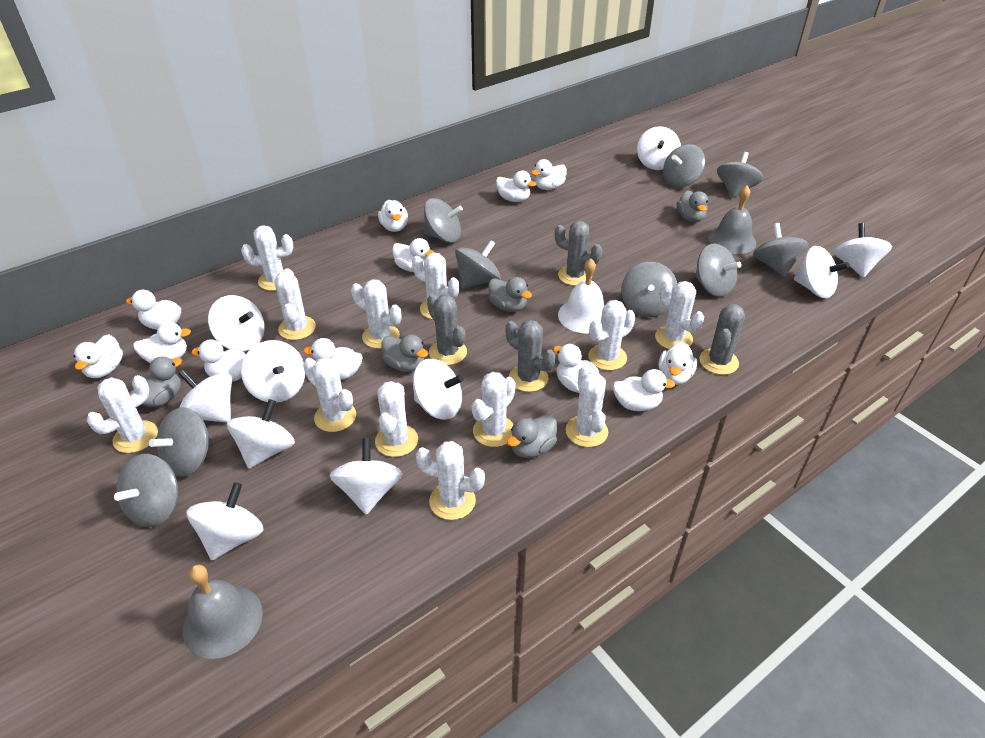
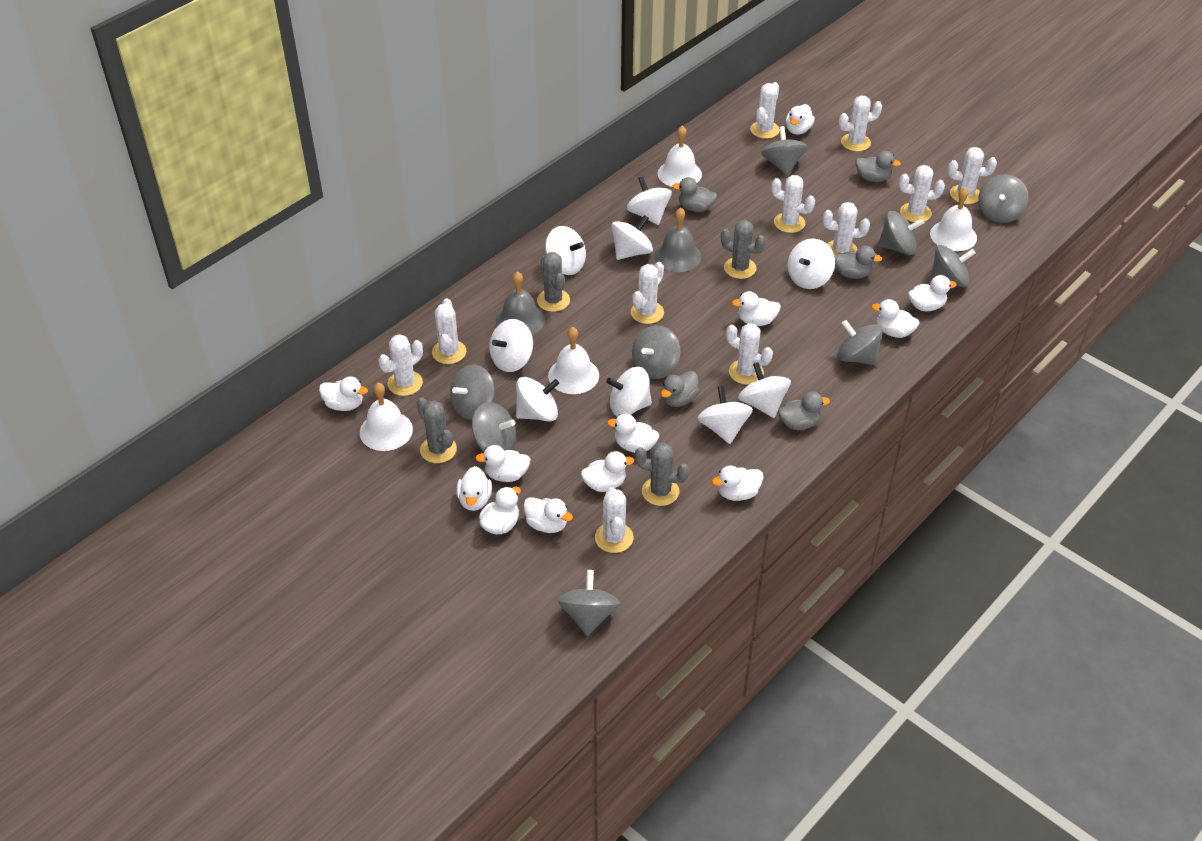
white bell: [558,259,604,333] = 1 -> [360,382,413,451] [548,327,599,394] [658,126,702,187] [930,187,977,251] = 4
white cactus: [87,375,158,453] [241,225,293,291] [274,268,316,340] [303,358,356,432] [351,279,402,349] [375,381,418,457] [412,253,459,319] [416,441,485,520] [472,372,516,447] [566,366,608,447] [588,300,635,370] [655,280,704,349] = 12 -> [378,334,423,396] [432,298,466,364] [595,487,633,553] [631,262,664,324] [726,323,773,385] [750,82,780,139] [771,175,815,233] [823,202,870,255] [839,96,882,152] [899,165,945,222] [948,147,997,204] = 11
white spinning top: [179,369,232,422] [186,482,263,560] [208,295,265,351] [227,399,295,469] [241,340,305,403] [329,438,402,515] [413,359,464,420] [637,126,681,170] [794,246,849,298] [834,223,892,278] = 10 -> [489,319,533,372] [516,377,559,422] [545,226,586,275] [606,367,652,417] [611,215,653,260] [627,176,672,225] [697,386,753,444] [738,362,791,418] [787,238,835,289] = 9

